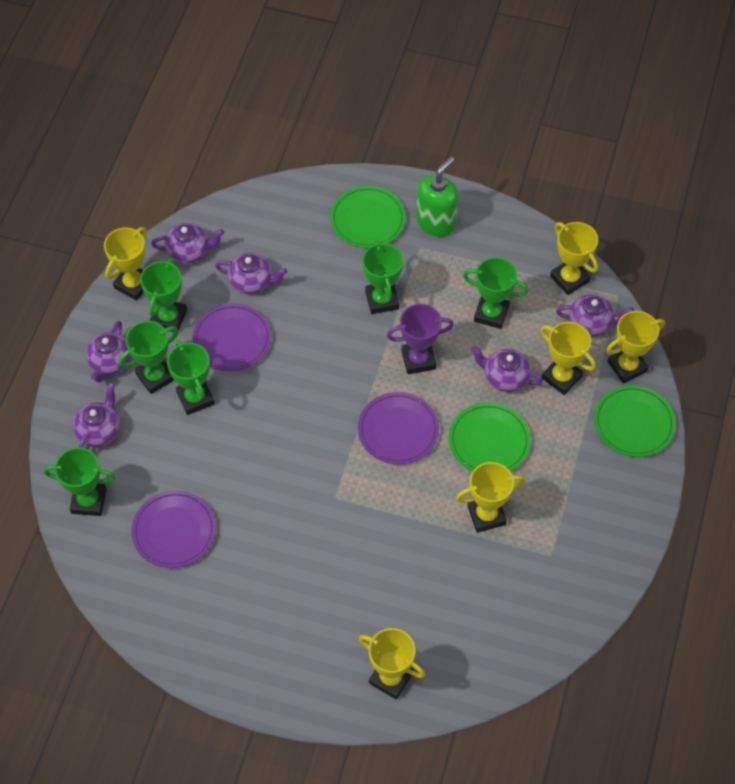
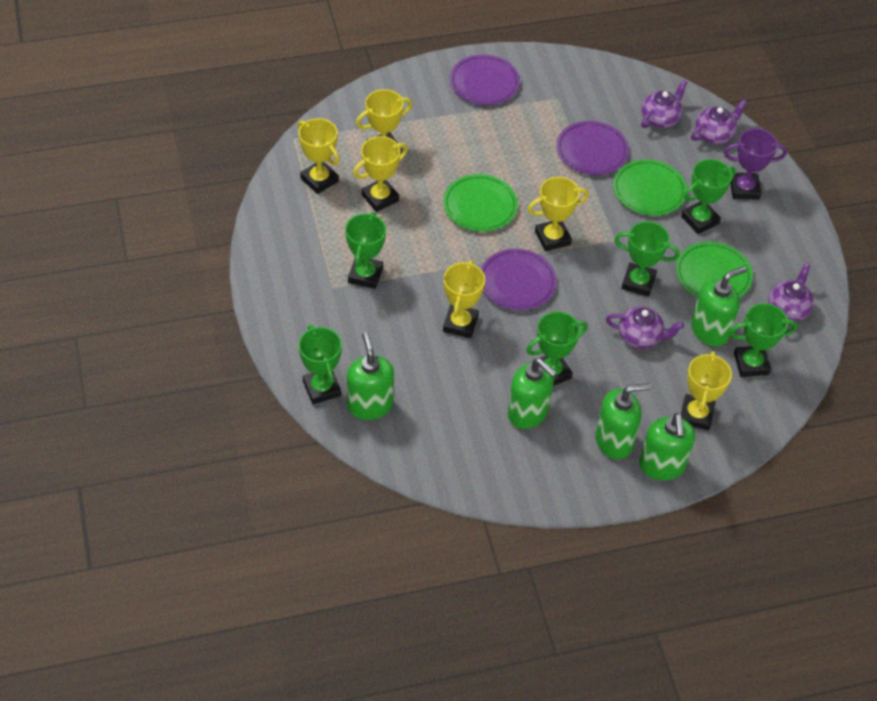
green soap dispenser: [416,157,458,237] = 1 -> [347,332,394,420] [508,358,557,429] [596,383,651,459] [639,413,695,480] [691,266,747,346] = 5
purple teapot: [73,383,121,449] [86,321,132,383] [151,223,224,264] [215,253,287,294] [471,346,543,392] [556,294,634,336] = 6 -> [606,307,684,349] [641,80,688,128] [691,100,747,144] [768,263,814,321] = 4

